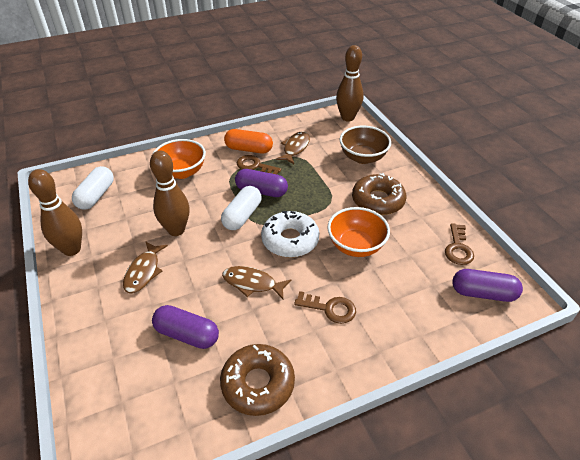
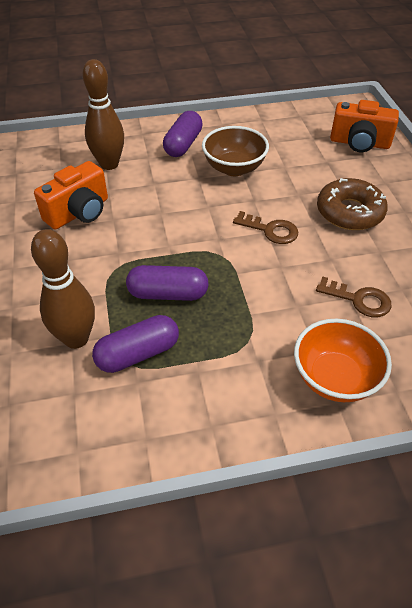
brown bowling pin: [28,169,82,256] [150,150,189,236] [336,45,363,121] = 3 -> [31,229,95,349] [82,59,124,170] = 2
brown donut: [220,344,295,416] [352,173,406,215] = 2 -> [317,178,388,230] = 1
brown fish: [123,241,168,293] [222,266,291,299] [276,131,310,164] = 3 -> none = 0
brown key: [236,155,281,174] [294,291,356,324] [445,223,474,265] = 3 -> [233,211,298,244] [316,276,392,317] = 2
orange bowl: [153,139,206,179] [327,207,390,257] = 2 -> [294,319,392,402] = 1
orange camera: none = 0 -> [34,161,108,229] [330,100,399,152] = 2
orange capsule: [224,129,273,154] = 1 -> none = 0
white capsule: [72,166,114,210] [221,186,262,230] = 2 -> none = 0
white donut: [261,211,319,257] = 1 -> none = 0

